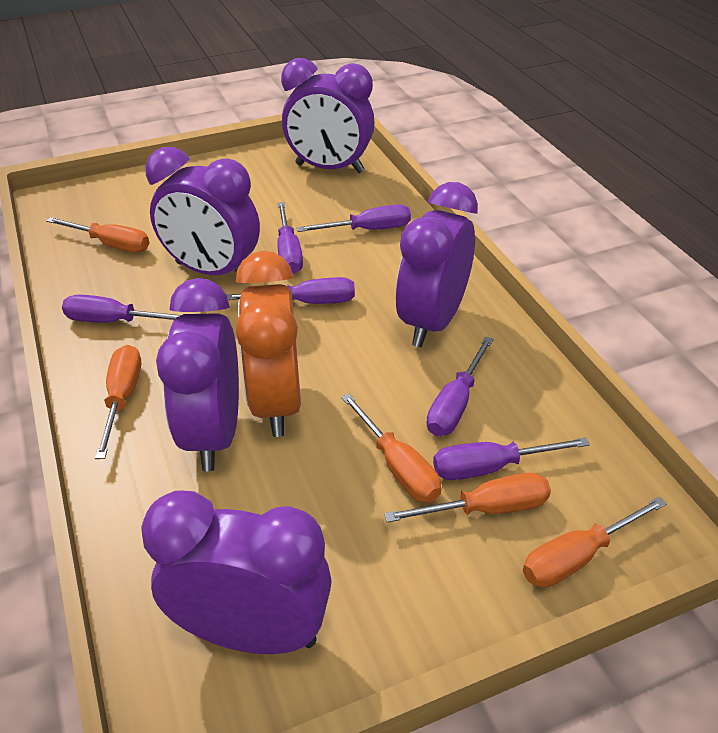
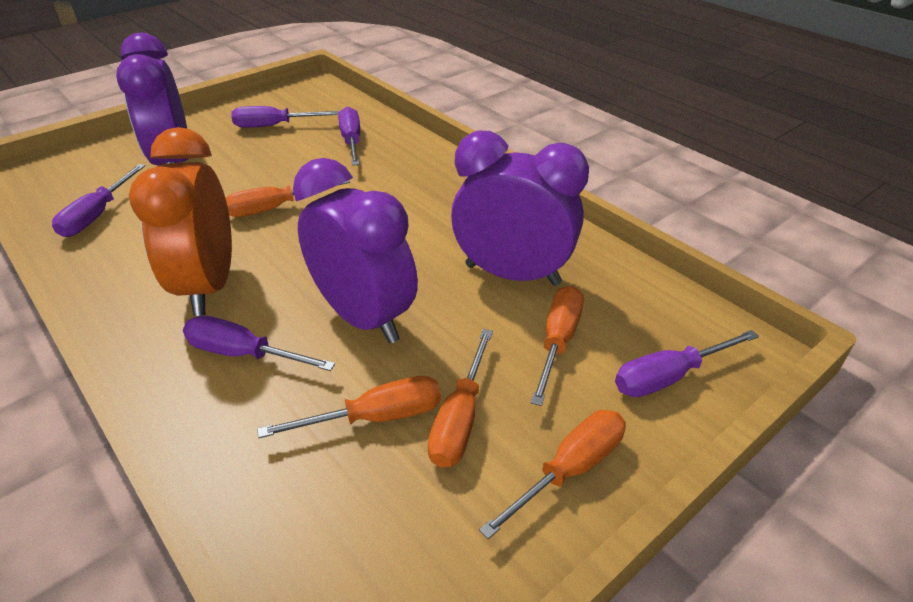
purple clock: [141,490,332,654] [145,147,260,275] [156,278,239,472] [281,58,375,173] [395,182,478,347] = 5 -> [116,33,189,165] [293,158,418,343] [451,131,589,286] = 3
purple screwdriver: [62,295,181,323] [226,277,355,304] [277,202,303,274] [297,205,411,232] [426,336,493,436] [433,437,590,480] = 6 -> [52,164,145,237] [183,316,335,371] [231,106,338,128] [338,107,360,166] [615,330,759,397] = 5

